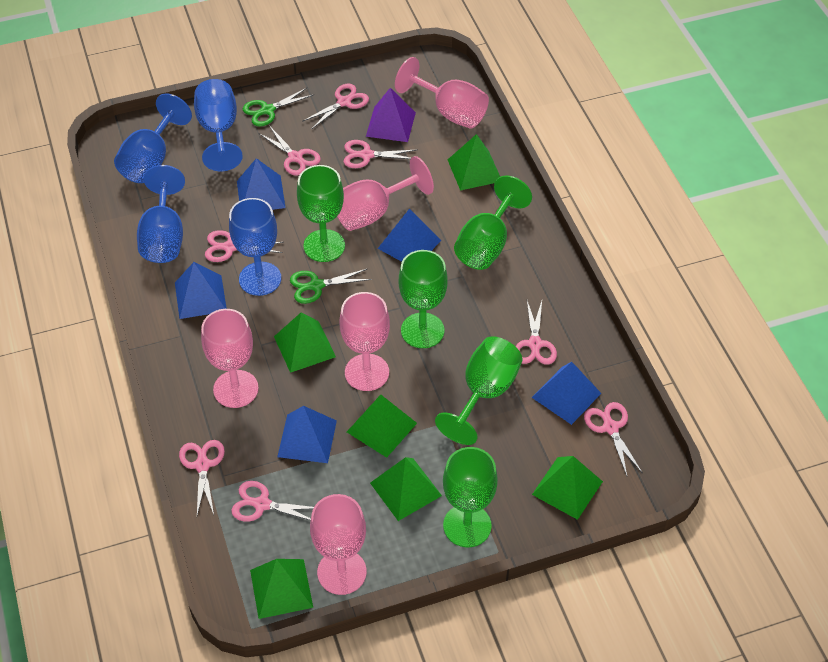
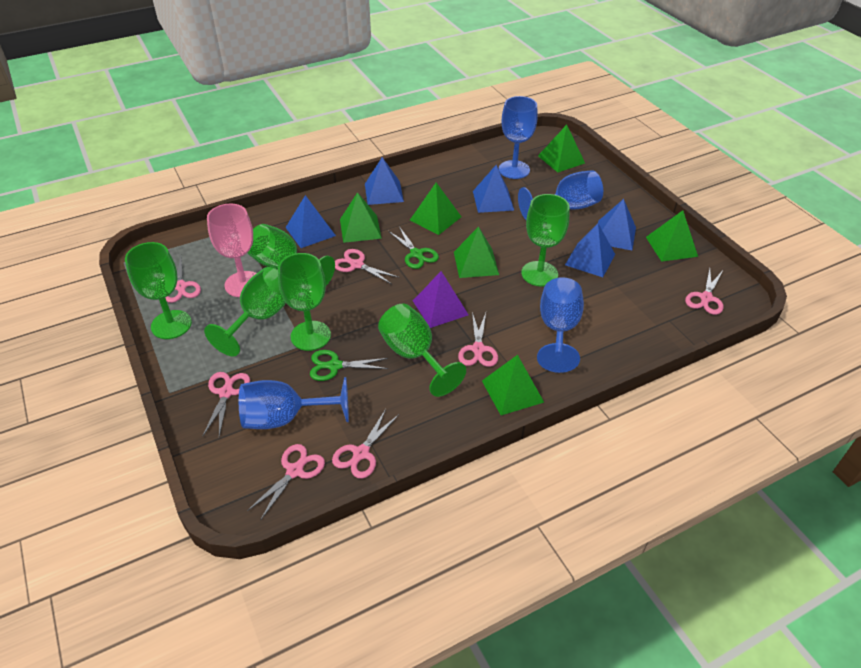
green goblet: [297,165,345,262] [399,250,448,348] [435,336,523,445] [443,447,498,547] [454,176,532,270] = 5 -> [125,242,192,339] [204,267,286,356] [247,224,335,286] [278,253,331,351] [378,304,466,397] [521,194,569,287] = 6
pink goblet: [201,309,259,408] [310,494,367,595] [337,156,434,231] [340,292,390,391] [395,57,489,129] = 5 -> [207,203,256,297] = 1
pink scissors: [179,440,225,515] [205,230,284,262] [231,481,314,522] [258,127,321,176] [302,84,369,129] [344,140,418,168] [516,301,557,365] [584,402,642,476] = 8 -> [165,257,201,303] [203,372,250,436] [247,444,325,521] [332,409,399,479] [335,249,398,284] [458,312,498,367] [685,268,724,315] = 7

